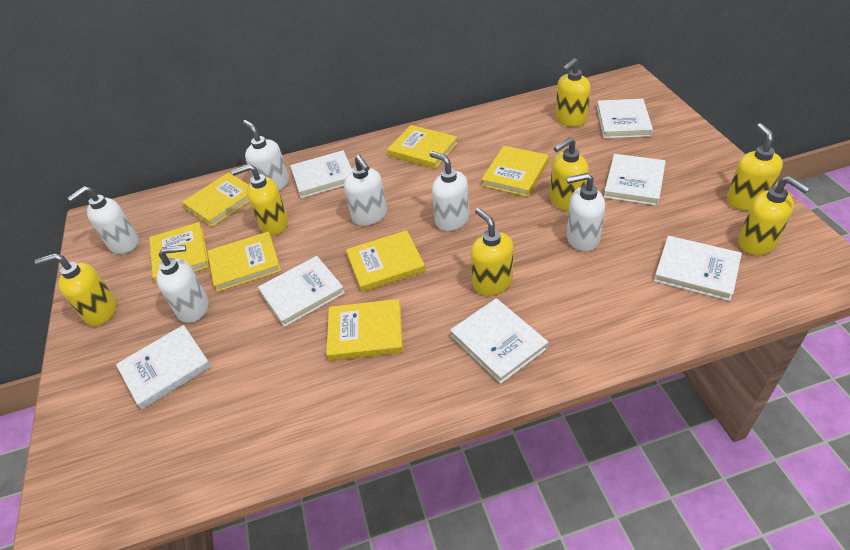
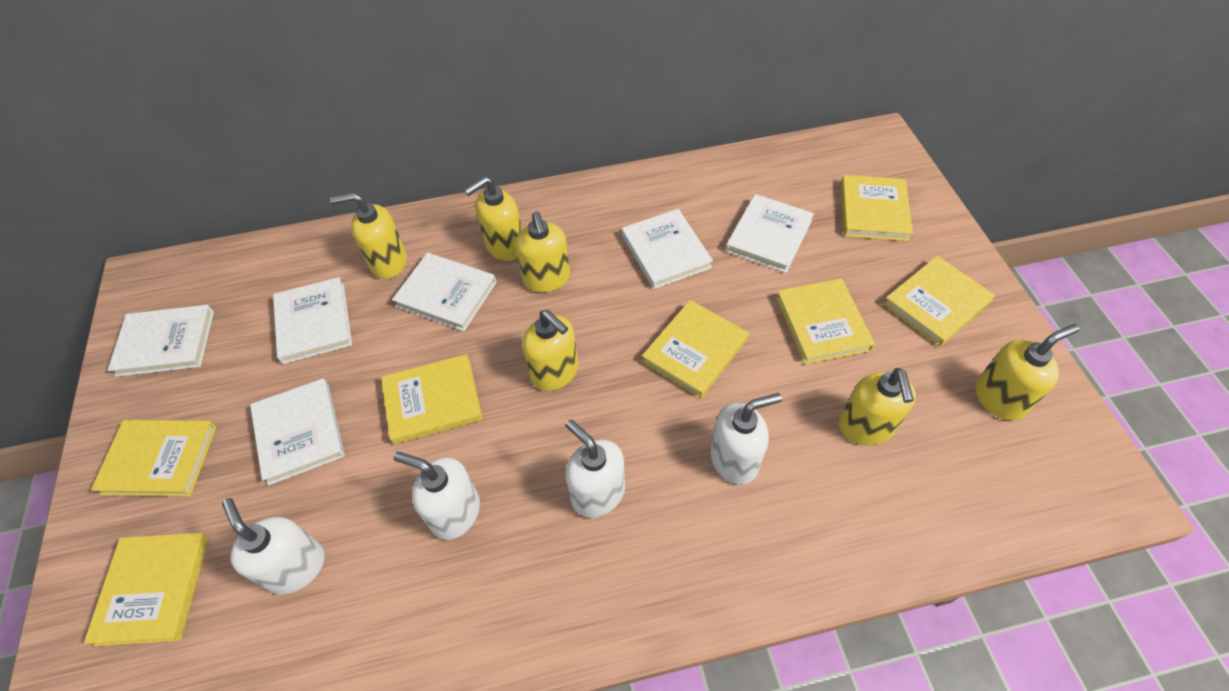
white book: [116,325,211,409] [258,256,345,327] [290,150,352,198] [450,298,548,384] [597,99,653,138] [604,154,666,206] [654,236,742,301] = 7 -> [108,305,214,377] [250,378,345,486] [273,277,352,364] [392,253,497,331] [622,209,713,289] [726,194,814,273] = 6
white soap dispenser: [68,186,138,254] [157,245,209,323] [243,120,289,191] [344,155,387,226] [430,151,469,231] [566,173,605,251] = 6 -> [222,498,325,594] [394,451,480,540] [565,419,625,518] [711,393,782,484] = 4
yellow soap dispenser: [35,253,117,326] [231,164,288,236] [471,208,513,296] [550,137,589,212] [555,58,591,127] [727,123,783,211] [738,176,810,255] = 7 -> [330,192,407,279] [464,176,522,261] [515,211,570,292] [523,310,579,391] [839,368,916,445] [976,324,1080,420] = 6

